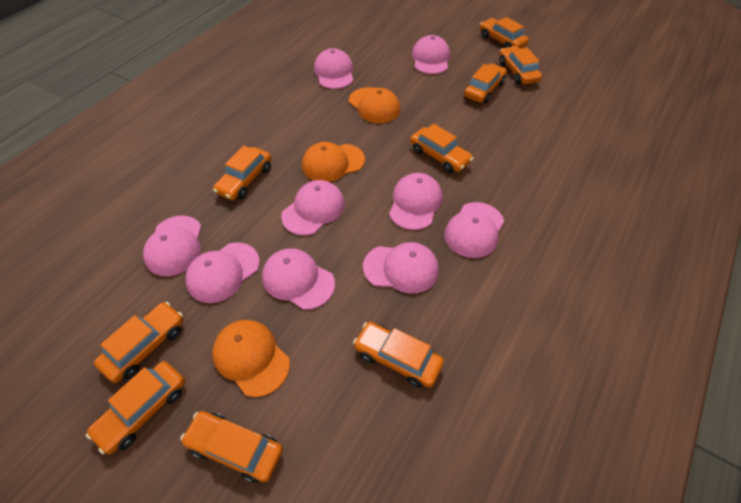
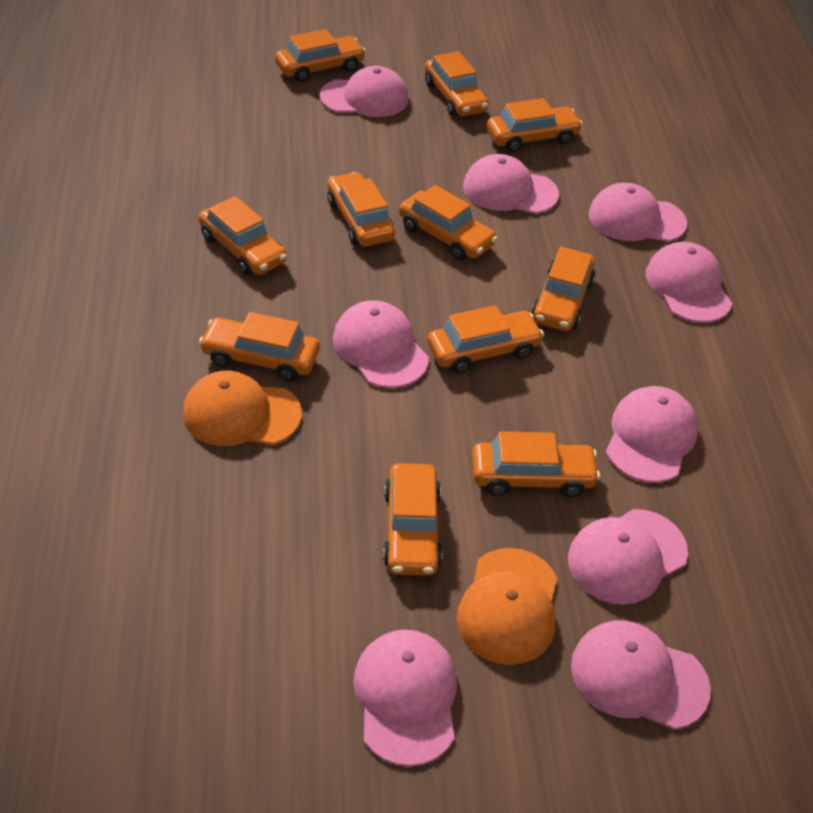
orange cap: [212,320,290,397] [302,142,365,182] [349,87,400,123] = 3 -> [183,371,302,446] [457,548,557,665] = 2
orange car: [86,361,185,454] [94,302,184,383] [180,411,283,483] [213,146,271,200] [353,322,444,388] [410,124,473,173] [464,64,507,103] [480,17,529,49] [499,46,542,85] = 9 -> [198,196,287,275] [199,312,320,381] [275,29,366,82] [327,172,395,247] [383,463,442,576] [399,185,498,260] [425,51,489,116] [427,305,544,374] [472,431,600,497] [487,98,583,152] [531,247,596,331] = 11

